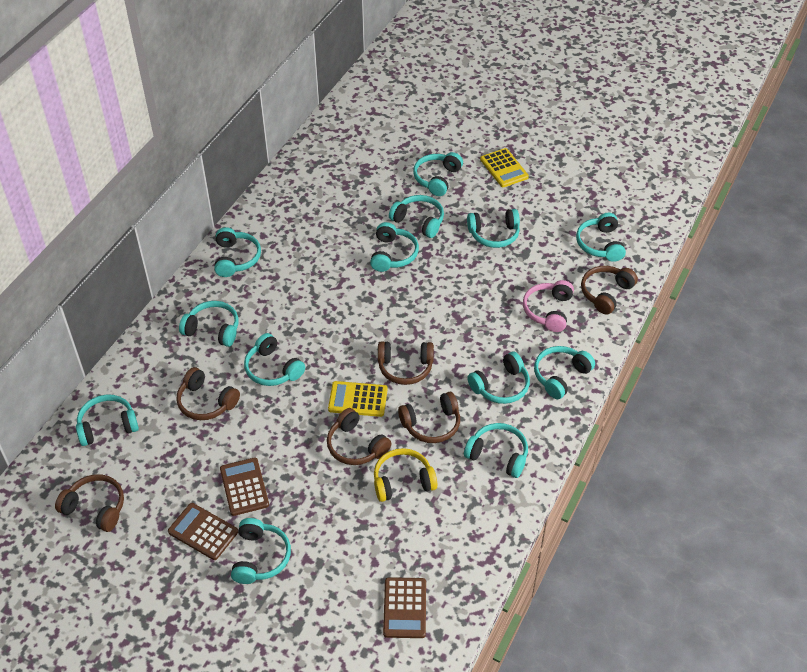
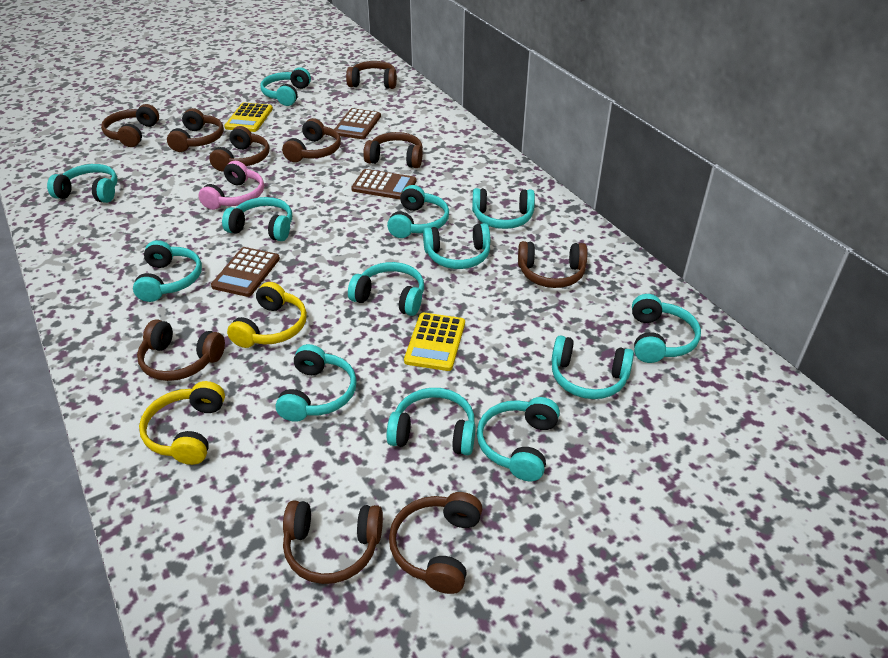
brown headphones: [55,474,124,532] [177,367,240,420] [327,408,391,465] [378,341,434,385] [398,392,460,443] [581,266,638,314] = 6 -> [101,104,159,147] [137,319,225,381] [167,108,224,152] [209,126,269,171] [282,118,341,162] [283,500,383,584] [346,61,397,89] [363,132,423,168] [389,492,482,594] [518,241,587,288] = 10
yellow headphones: [374,448,437,502] = 1 -> [139,381,225,465] [227,282,307,348] = 2

